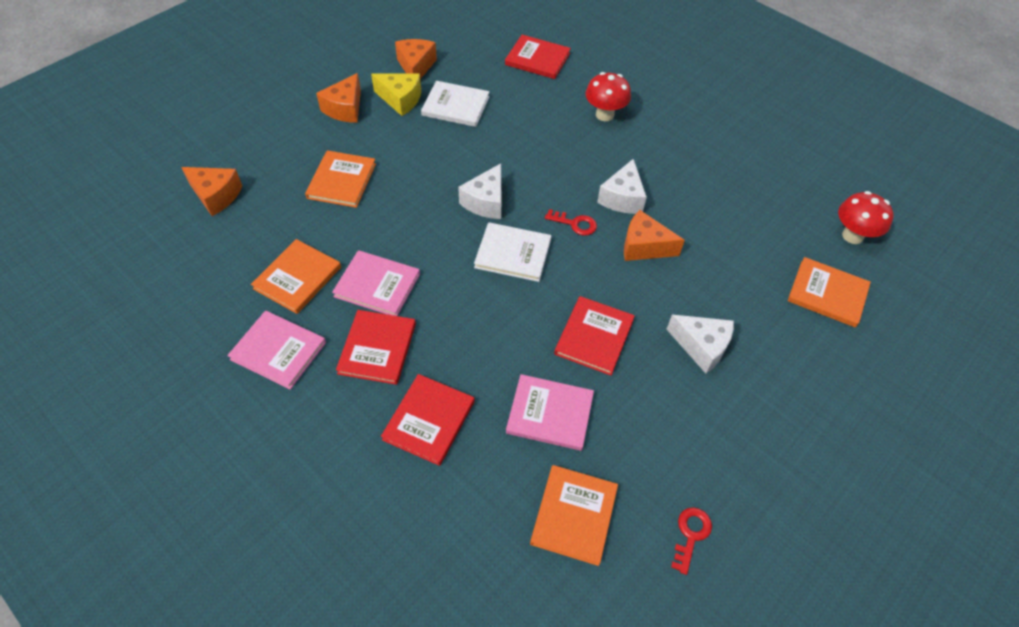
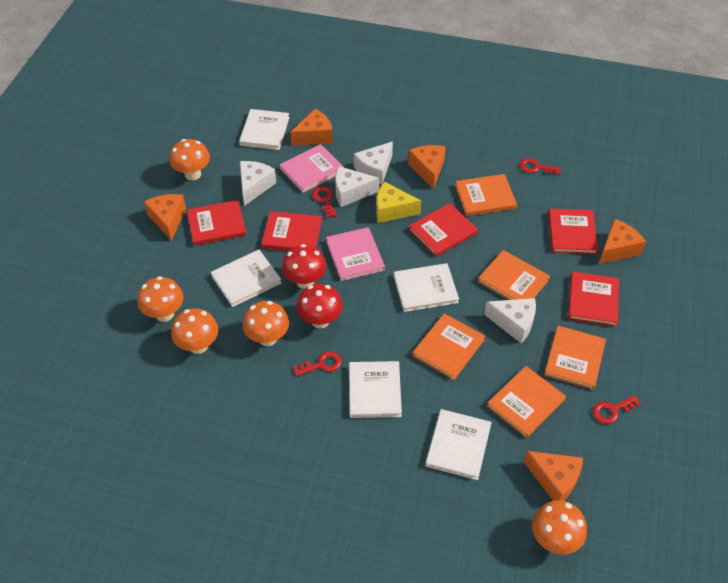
orange book: [251,239,341,314] [305,150,376,208] [530,465,618,566] [788,257,871,328] = 4 -> [412,313,485,380] [455,174,517,216] [478,250,550,300] [487,366,566,438] [544,326,606,390] = 5
orange cheese: [181,167,242,216] [316,73,361,123] [395,39,437,79] [624,210,685,261] = 4 -> [144,194,186,241] [290,109,333,146] [408,145,446,189] [524,451,583,501] [599,219,646,264] = 5
orange mushroom: none = 0 -> [137,276,183,322] [169,139,210,180] [171,308,218,354] [242,301,289,346] [532,500,587,555] = 5
pink book: [227,311,326,390] [332,250,420,316] [506,374,594,451] = 3 -> [280,144,343,193] [326,227,385,281] = 2
red book: [336,310,416,385] [381,374,475,466] [505,35,571,79] [554,296,635,376] = 4 -> [187,200,246,246] [261,211,322,251] [409,203,478,257] [548,208,598,254] [568,271,619,327] = 5
red key: [545,209,597,236] [671,507,712,575] = 2 -> [293,351,342,377] [312,186,337,218] [519,158,561,175] [593,395,641,424] = 4
white book: [421,81,490,127] [474,222,551,282] = 2 -> [211,250,282,307] [239,109,290,150] [349,361,402,418] [394,263,459,312] [425,409,492,480] = 5
white cheese: [458,163,501,219] [597,159,647,214] [666,315,734,373] = 3 -> [240,161,276,206] [335,166,379,207] [354,142,393,184] [484,298,536,343] = 4

